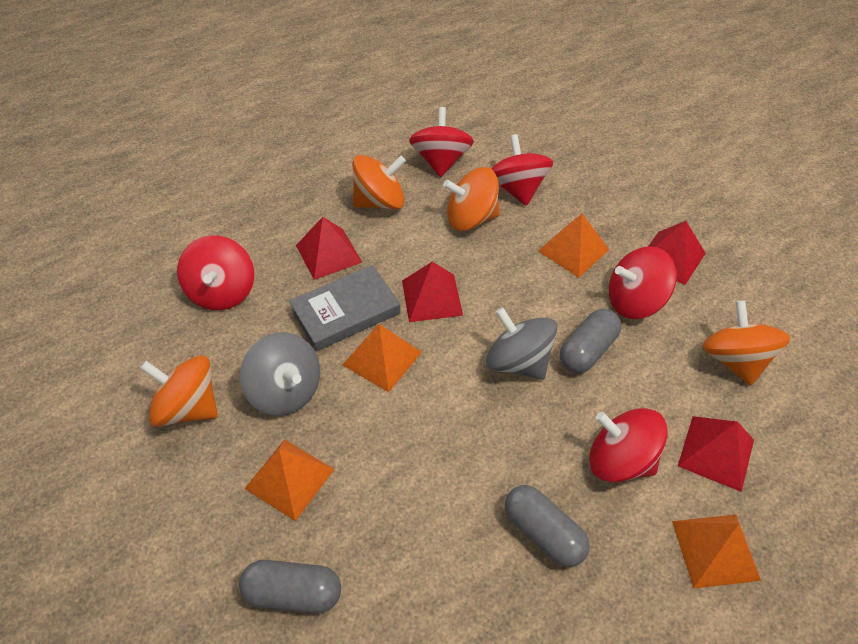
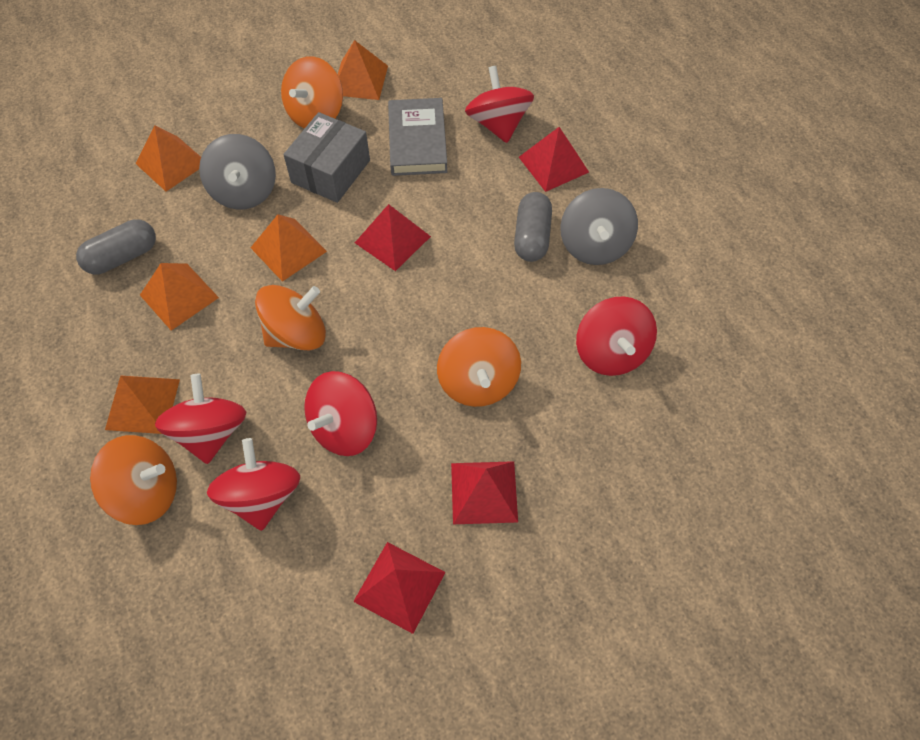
grey box: none = 0 -> [283,112,370,203] = 1
grey capsule: [239,560,341,613] [505,485,590,567] [560,309,621,373] = 3 -> [76,219,156,274] [514,192,552,262] = 2
orange pyramid: [244,440,335,521] [343,324,422,392] [538,214,609,278] [672,514,761,588] = 4 -> [105,376,180,434] [136,125,201,191] [140,263,219,331] [251,214,327,282] [338,40,388,100] = 5

